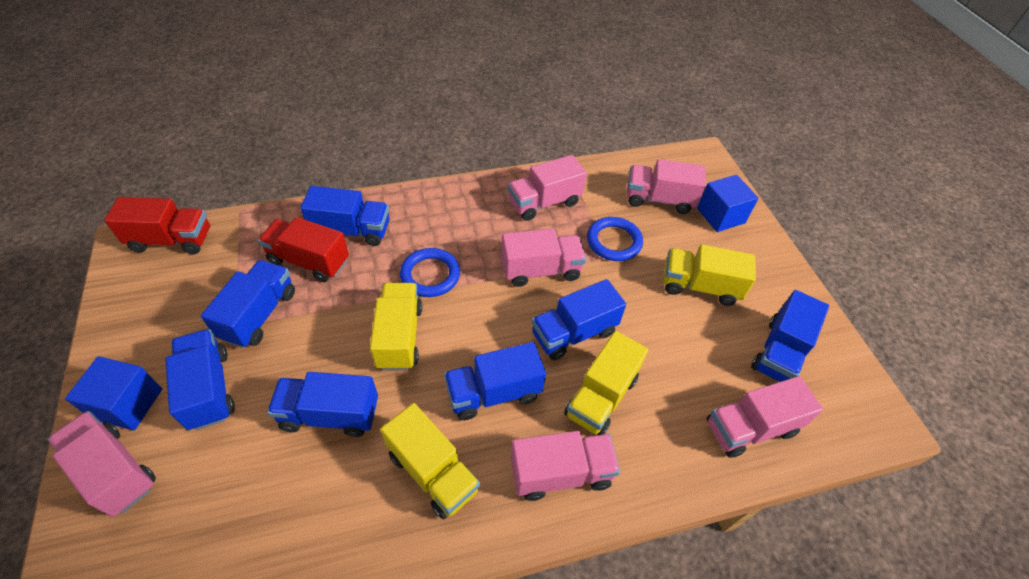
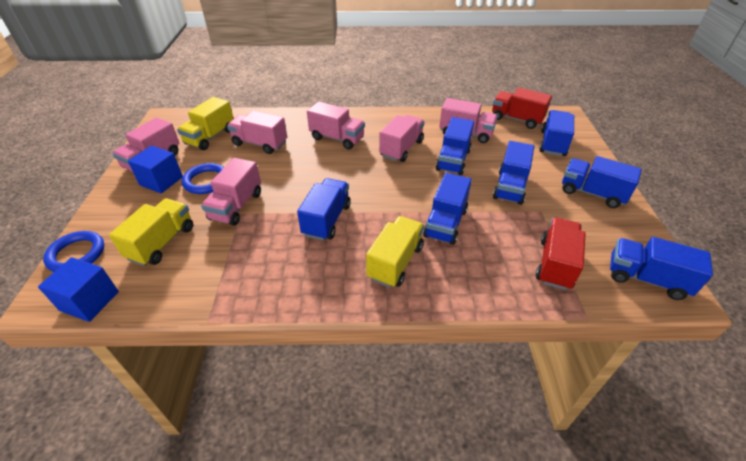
yellow truck: [370,283,422,370] [380,403,480,520] [564,331,648,435] [664,244,756,306] = 4 -> [109,199,193,266] [177,97,234,150] [366,216,424,288] = 3

